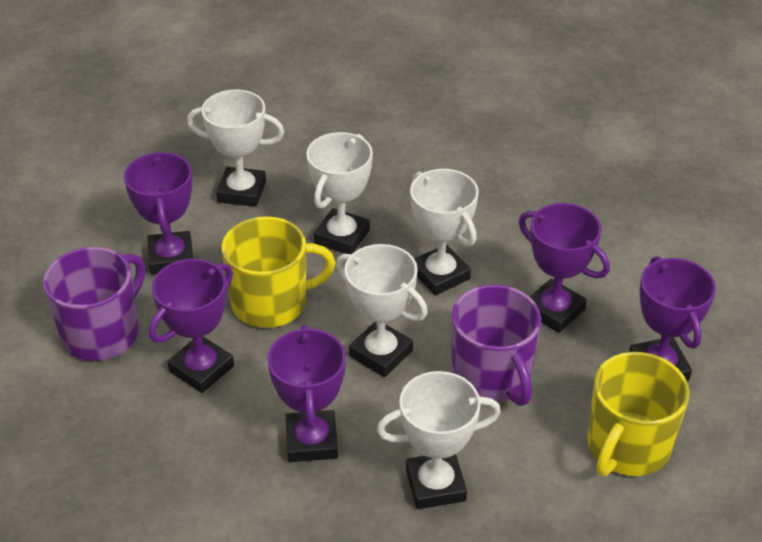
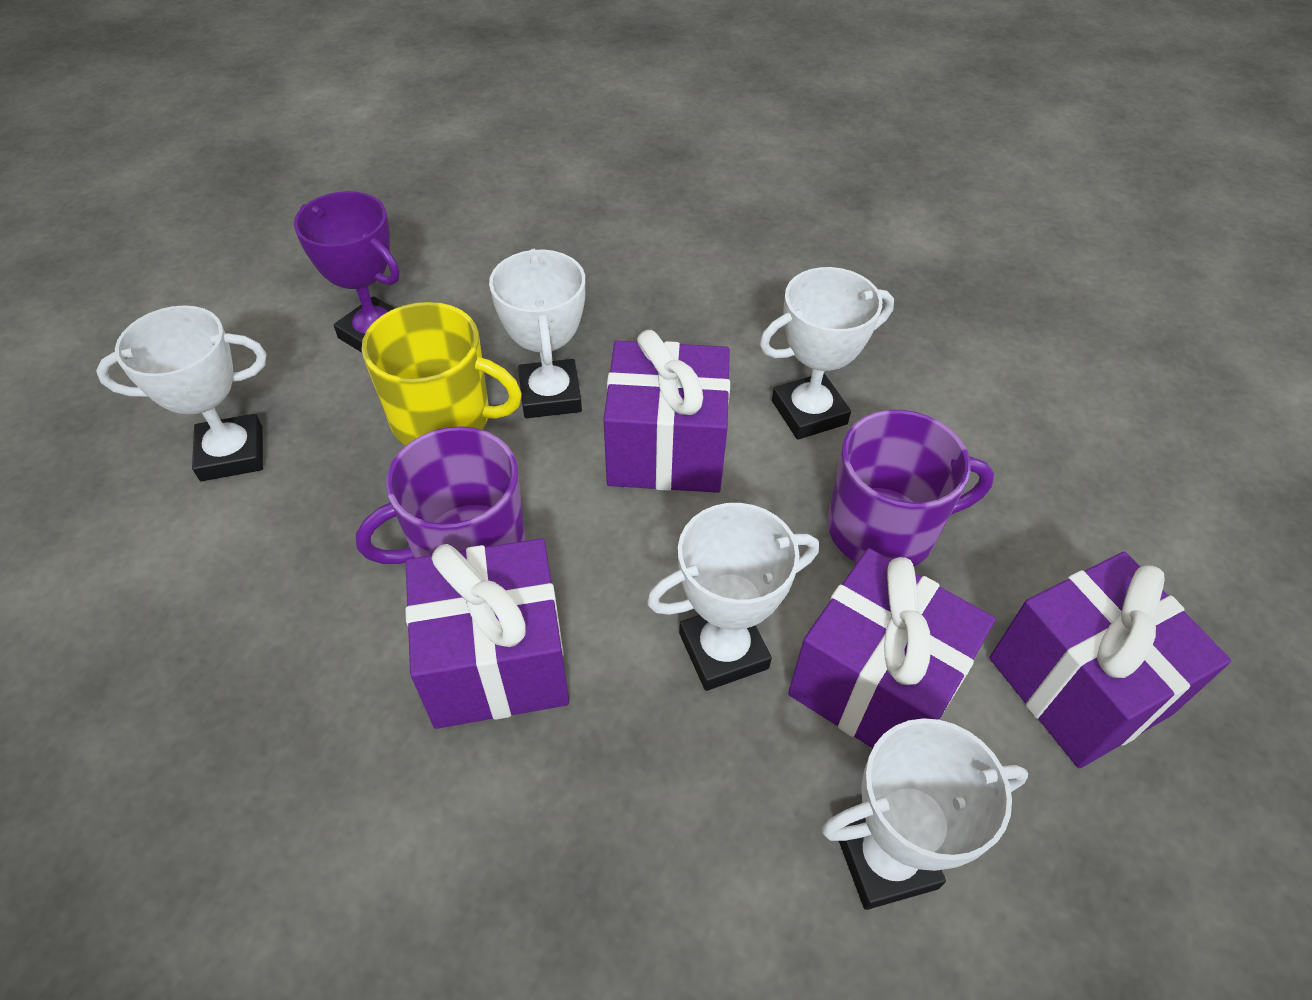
purple gift: none = 0 -> [405,538,569,729] [604,330,730,493] [788,548,996,748] [990,552,1231,768] = 4
purple trophy: [124,151,193,274] [149,259,234,393] [267,325,346,462] [519,203,610,333] [629,256,716,381] = 5 -> [294,191,400,353] = 1
yellow mug: [221,216,336,328] [587,352,690,477] = 2 -> [362,302,522,445] = 1

